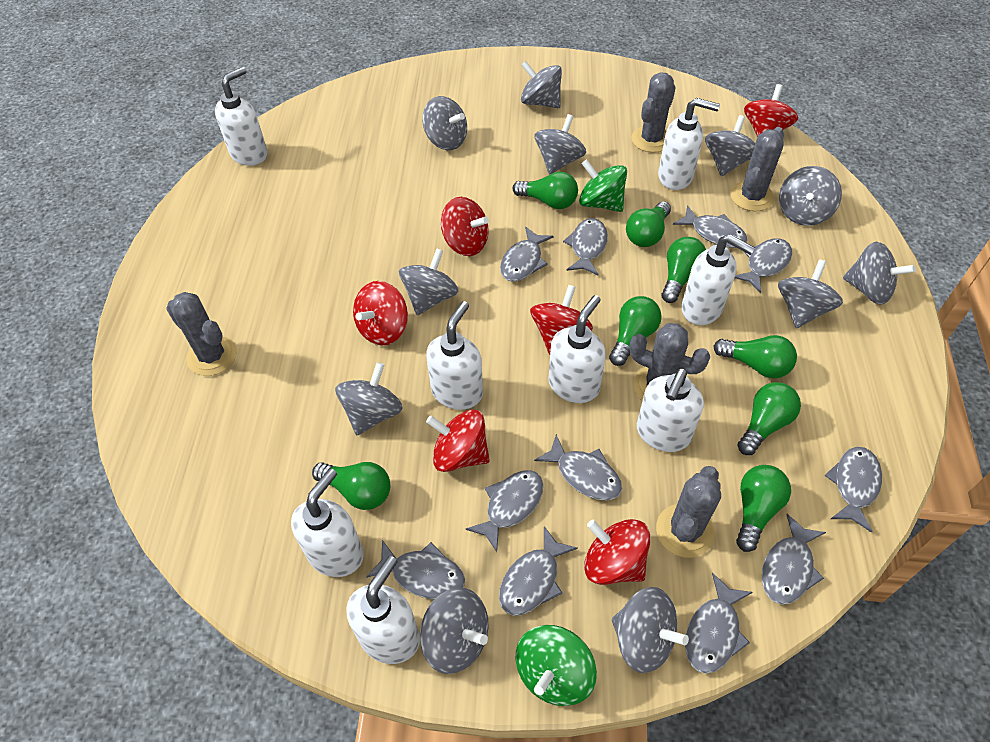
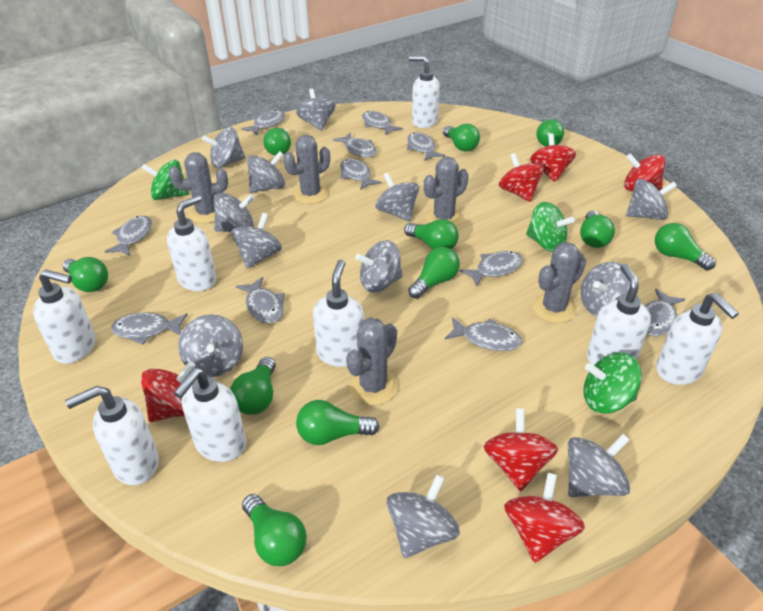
green light bulb: [312,462,390,510] [513,172,578,209] [609,296,662,366] [626,201,671,247] [661,237,706,303] [713,335,797,379] [736,465,791,552] [738,382,801,455] = 8 -> [63,257,108,292] [230,357,276,415] [242,494,307,566] [263,128,291,156] [296,400,379,445] [404,219,459,250] [408,247,460,299] [443,123,480,151] [537,119,564,147] [580,211,615,248] [655,223,716,270] = 11
green spinning top: [516,625,597,706] [579,159,627,212] = 2 -> [142,160,190,200] [526,202,575,252] [583,353,642,414] = 3
grey spinning top: [335,362,403,435] [399,248,459,315] [420,588,488,674] [422,96,467,150] [521,61,562,108] [535,114,586,175] [612,587,689,673] [705,115,755,176] [778,259,843,328] [779,166,842,226] [843,242,916,305] = 11 -> [178,314,243,377] [202,127,245,168] [214,193,255,232] [231,213,282,269] [247,151,285,193] [296,89,335,131] [355,240,403,293] [375,173,419,222] [387,475,460,558] [568,434,630,497] [580,262,638,317] [626,179,677,220] = 12

